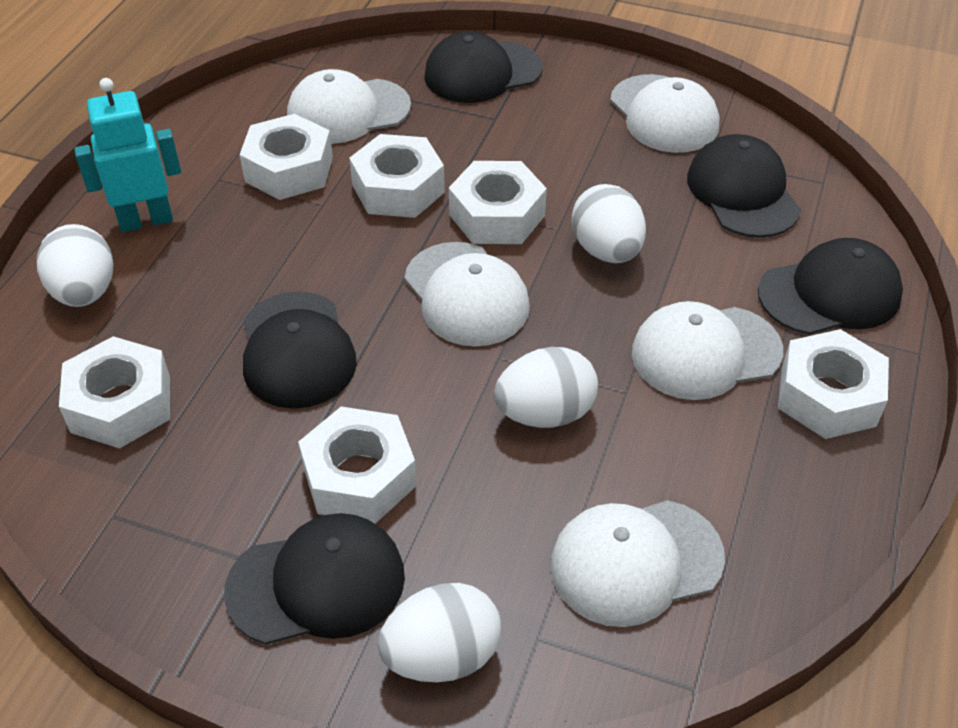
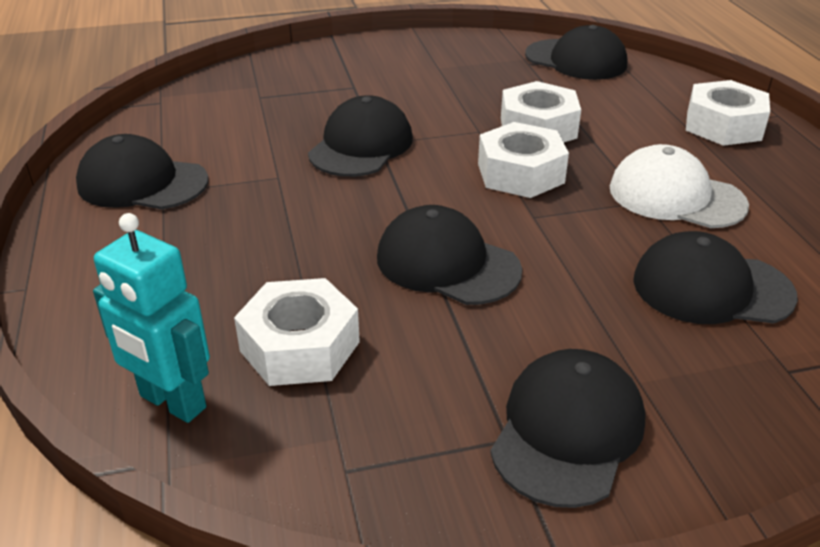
black cap: [224,513,405,645] [243,291,357,409] [424,31,542,103] [687,134,801,238] [758,238,903,335] = 5 -> [76,134,208,210] [308,95,413,177] [377,205,522,305] [490,349,646,508] [525,25,627,80] [633,231,798,324] = 6
white cap: [287,69,411,144] [405,242,530,347] [551,500,725,627] [610,74,719,153] [632,301,783,400] = 5 -> [610,144,749,228] = 1
white egg: [37,224,114,307] [377,583,501,682] [494,347,598,428] [572,184,646,263] = 4 -> none = 0
white nut: [59,336,170,449] [240,114,333,200] [298,406,417,524] [349,134,445,218] [449,161,547,244] [778,329,889,439] = 6 -> [234,278,360,386] [478,122,569,198] [501,81,581,142] [686,80,770,146] = 4

